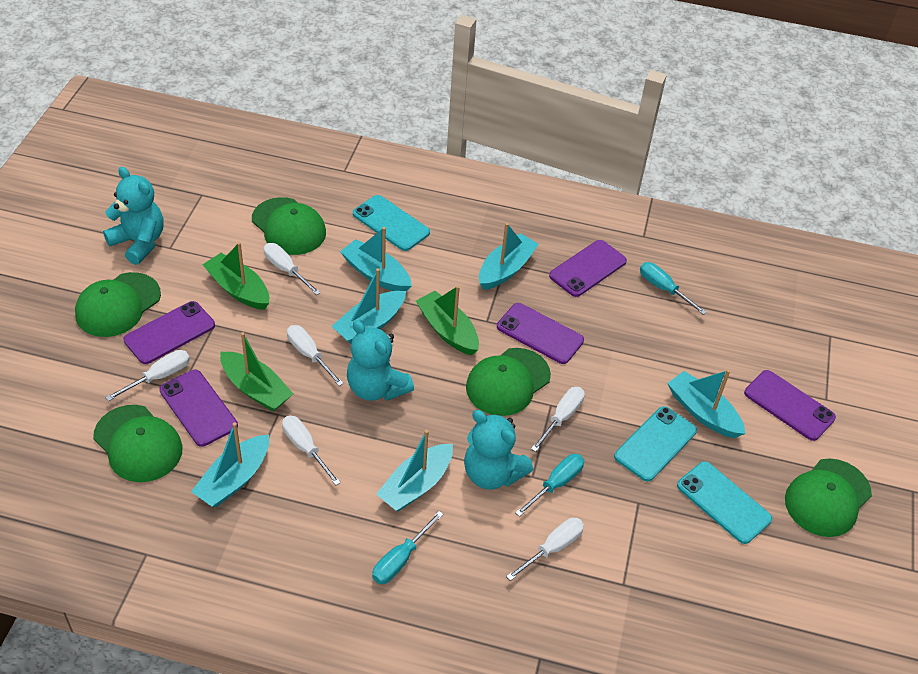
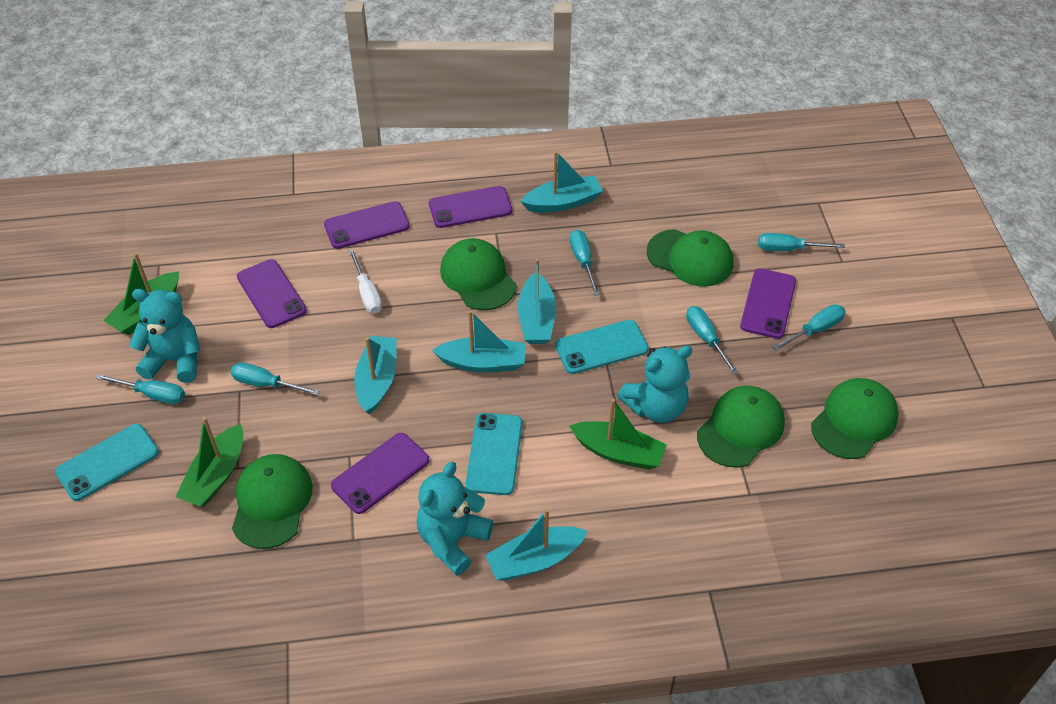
turquoise boat: [191,422,269,507] [331,268,406,344] [340,227,412,291] [376,430,453,512] [479,223,539,290] [667,369,746,438] = 6 -> [354,336,397,415] [432,310,526,372] [485,508,588,581] [518,259,556,344] [520,151,603,213] = 5
turquoise screwdriver: [372,511,444,584] [515,454,584,517] [640,262,707,315] = 3 -> [96,374,185,404] [231,362,319,395] [570,230,600,296] [686,306,739,375] [758,233,845,251] [773,304,846,351] = 6
white screwdriver: [105,350,190,401] [263,243,321,295] [282,416,341,486] [287,325,344,386] [506,518,584,581] [531,387,585,452] = 6 -> [349,249,382,314] = 1

